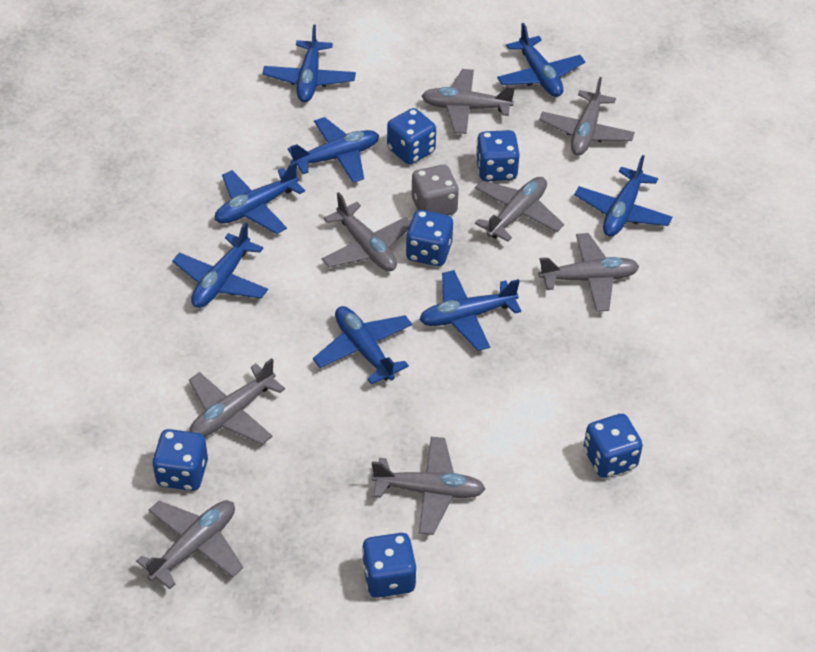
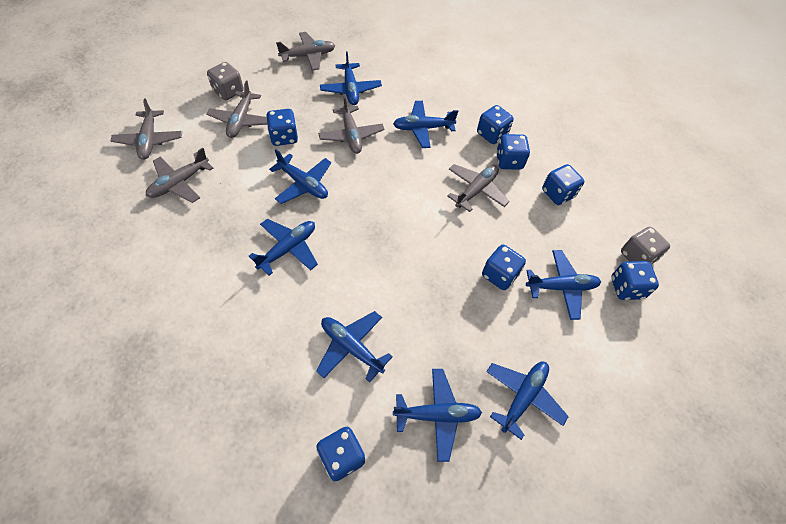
blue dice: [152,429,208,491] [362,533,417,598] [387,108,436,165] [406,210,453,266] [476,130,520,181] [584,414,643,478] = 6 -> [266,109,298,146] [316,427,365,481] [477,105,514,144] [482,245,526,290] [496,134,530,170] [542,164,584,205] [611,261,659,300] = 7
grey dice: [412,165,459,215] = 1 -> [207,62,244,100] [621,227,670,264] = 2
grey plane: [136,500,243,589] [189,358,285,445] [322,192,411,271] [371,437,485,535] [421,69,515,134] [475,177,564,242] [539,77,635,155] [539,233,639,312] = 8 -> [111,98,182,160] [146,148,213,203] [206,81,267,138] [276,32,335,71] [318,95,384,154] [447,164,510,212] = 6

